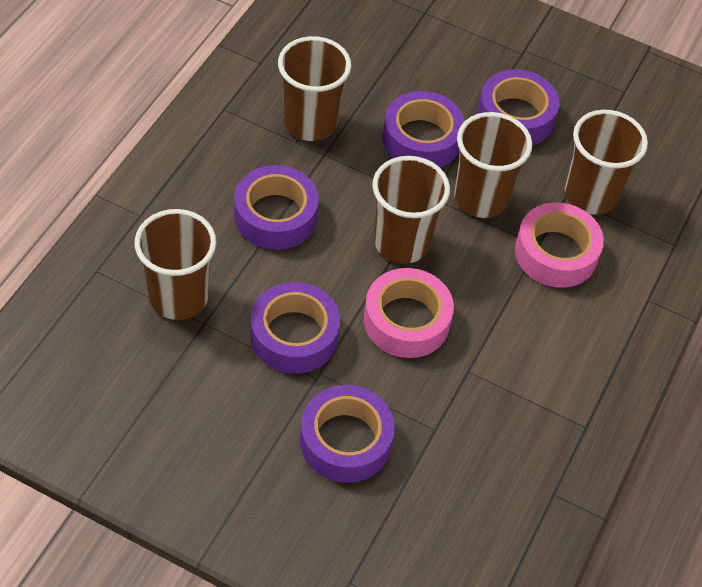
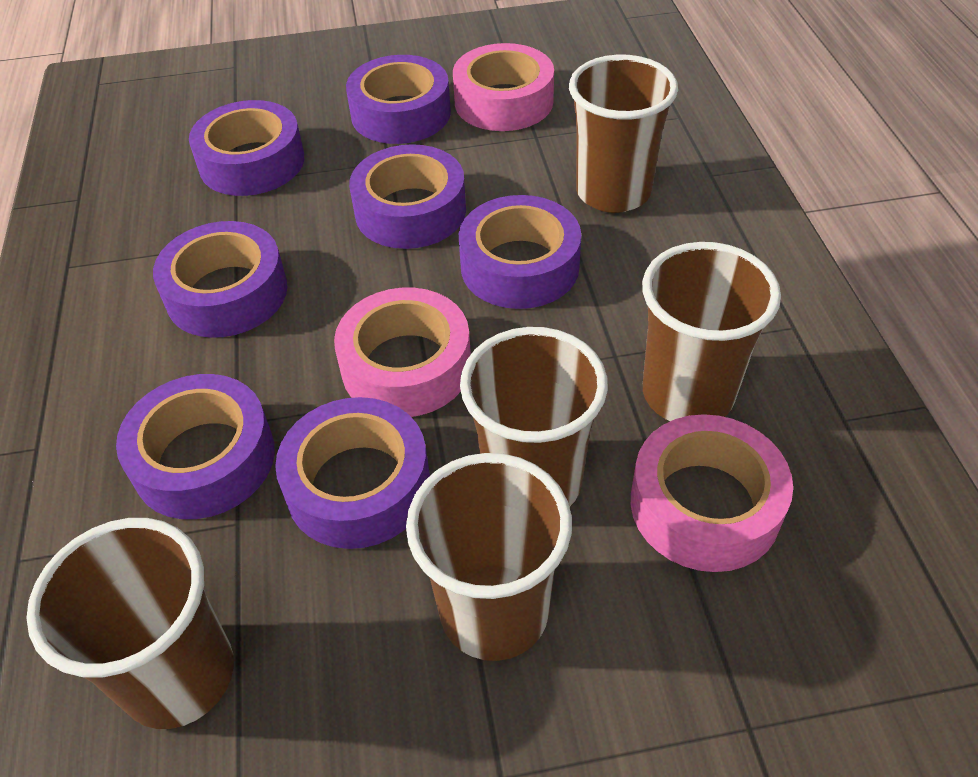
pink tape: [364,268,454,358] [515,202,604,288] = 2 -> [334,288,471,417] [453,43,554,131] [631,414,793,572] = 3
purple tape: [234,165,319,250] [250,282,340,374] [300,385,395,483] [382,91,465,168] [477,69,560,145] = 5 -> [116,374,275,519] [153,221,287,338] [189,100,304,196] [275,397,430,549] [346,55,451,144] [349,144,466,249] [459,195,581,309] = 7

